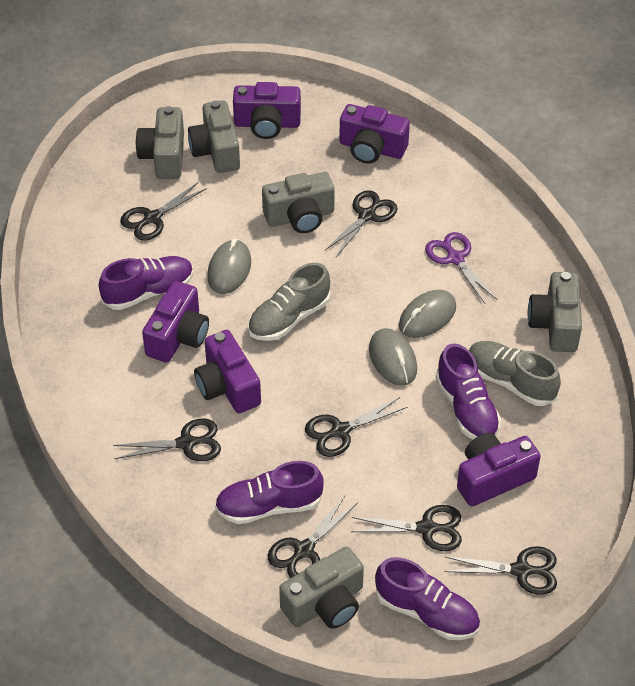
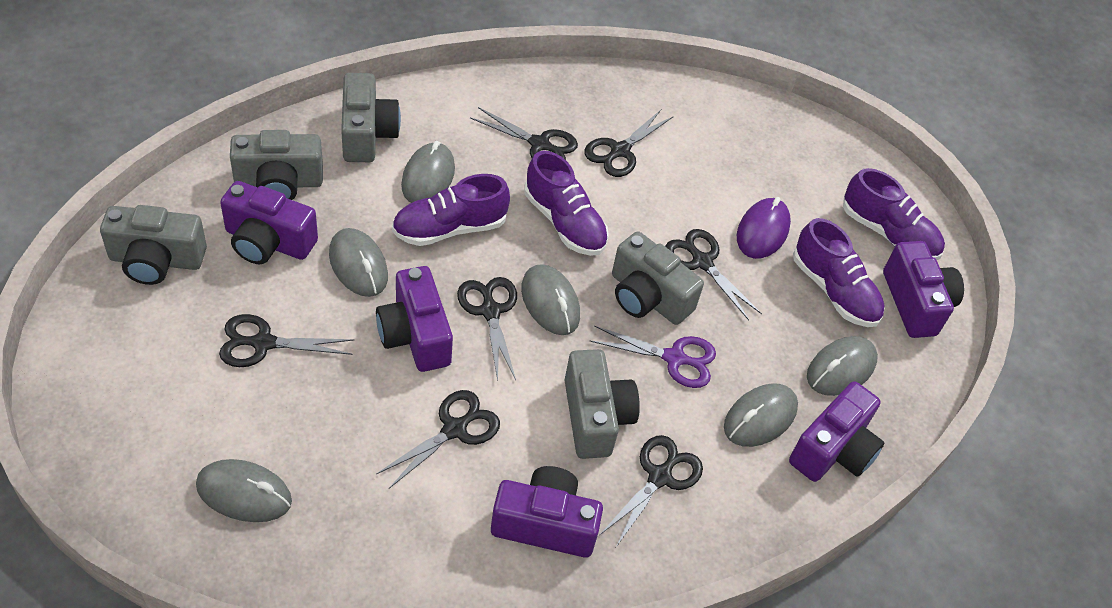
grey mouse: [207,239,251,294] [369,328,417,386] [399,290,456,338] = 3 -> [196,459,292,522] [329,228,388,297] [401,141,455,203] [521,264,580,335] [724,383,798,447] [807,336,878,396] = 6
grey shoe: [248,263,331,341] [469,341,561,406] = 2 -> none = 0
purple mouse: none = 0 -> [737,197,791,259] = 1

